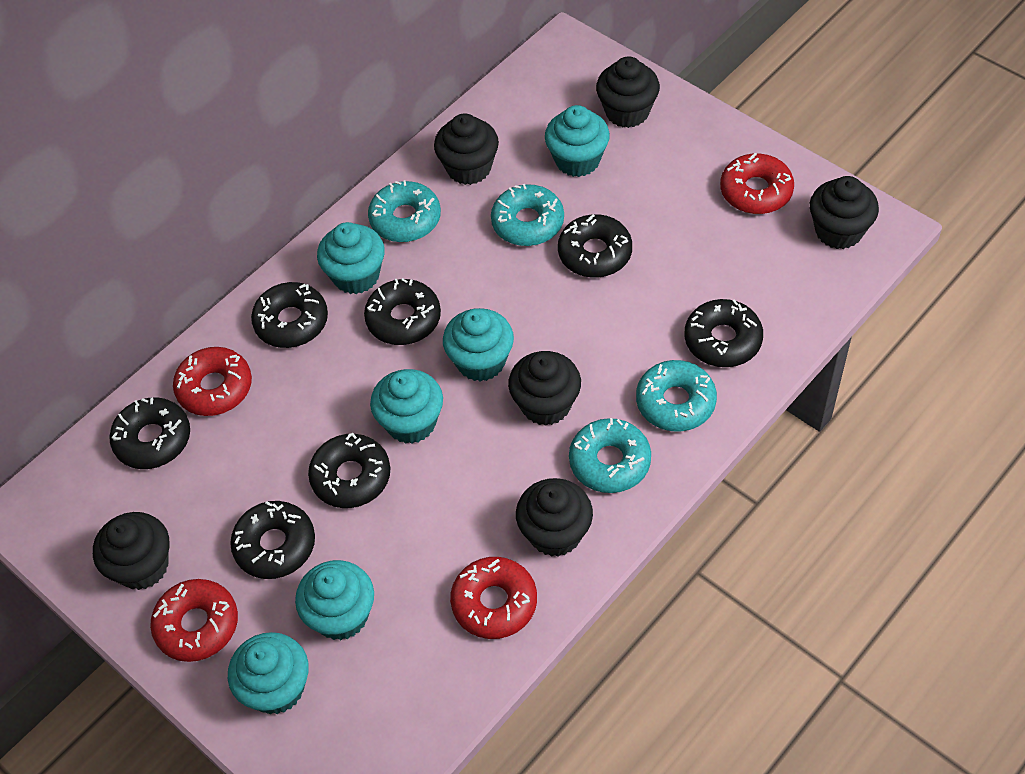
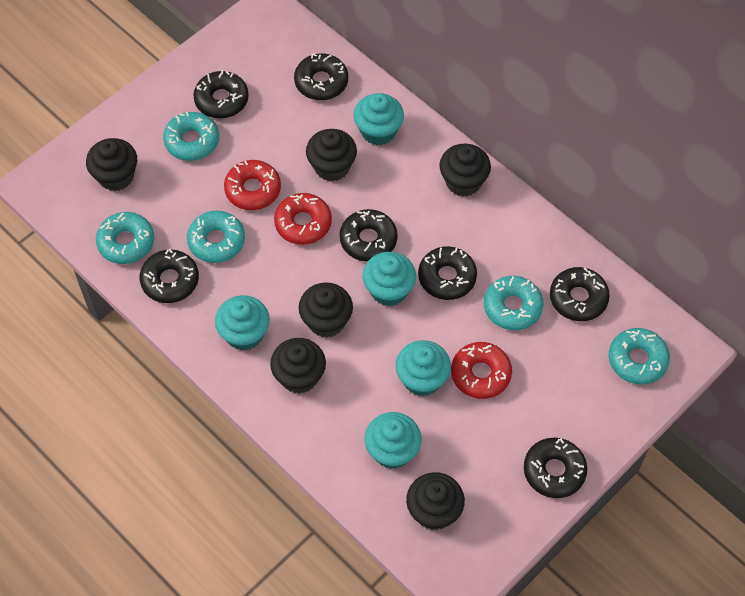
red donut: [150,579,238,662] [173,347,252,416] [450,557,537,639] [720,153,794,214] = 4 -> [224,160,281,210] [274,193,332,245] [451,342,512,399] = 3
turquoise cupcake: [228,632,309,714] [295,560,374,640] [317,222,385,294] [370,369,443,444] [443,308,514,382] [545,105,610,177] = 6 -> [215,295,270,351] [353,93,404,145] [363,252,416,306] [364,412,421,469] [395,340,451,396] = 5
turquoise donut: [368,180,441,242] [491,184,564,246] [569,418,651,493] [636,360,717,431] = 4 -> [96,212,154,264] [163,112,219,161] [187,211,245,263] [484,276,543,330] [609,328,670,385] = 5

